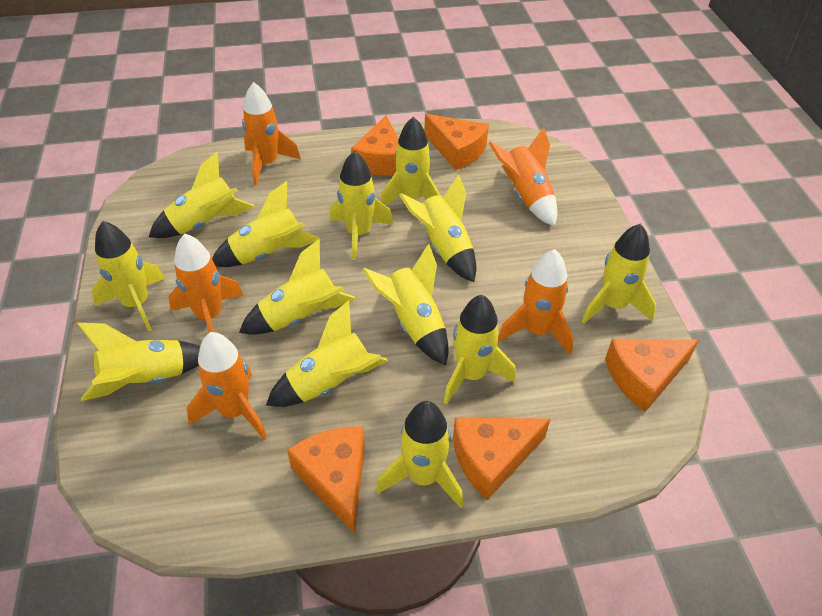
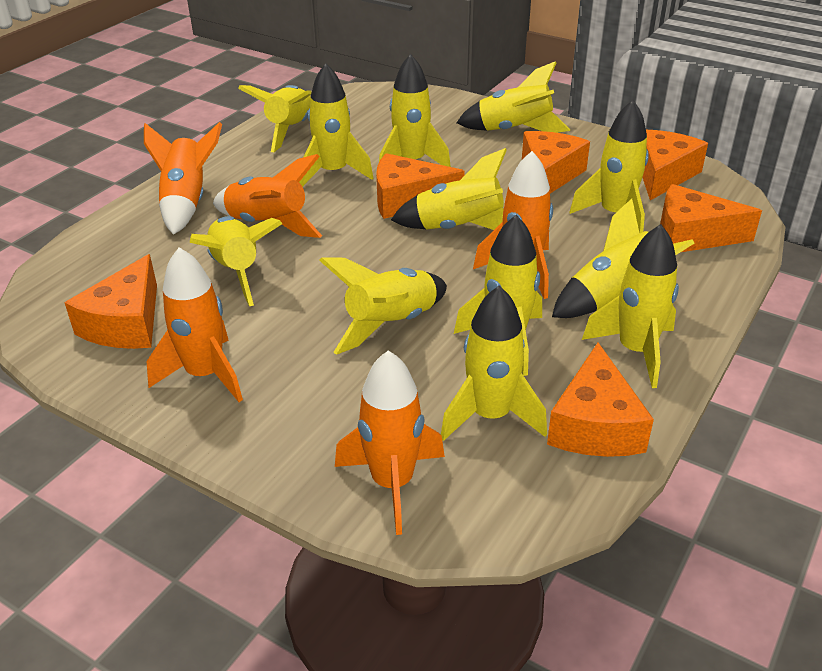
orange cheese: [287,426,365,534] [351,115,399,176] [424,114,489,170] [453,417,550,500] [605,339,699,412] = 5 -> [64,254,157,349] [376,153,465,219] [522,131,590,193] [547,343,654,457] [642,130,708,200] [660,184,762,252] = 6
yellow rocket: [77,323,200,401] [91,221,165,332] [149,152,254,238] [212,181,320,267] [239,239,355,335] [266,300,388,407] [329,151,393,260] [363,244,449,365] [376,401,463,508] [380,116,441,206] [399,174,476,282] [444,295,516,405] [582,223,656,324] = 13 -> [190,216,283,306] [238,85,312,152] [299,63,373,187] [319,257,447,355] [379,54,451,167] [391,148,507,230] [441,286,547,441] [454,215,542,376] [456,61,570,133] [552,199,694,318] [570,100,649,233] [582,224,679,388] = 12

